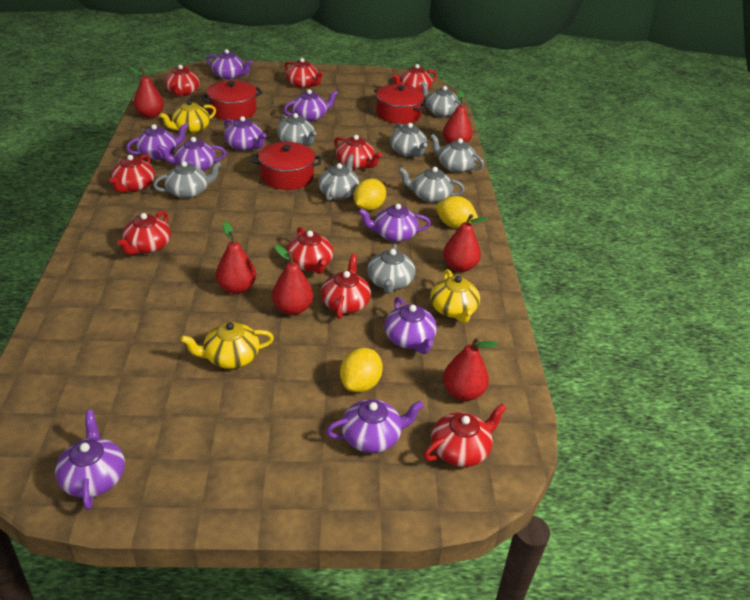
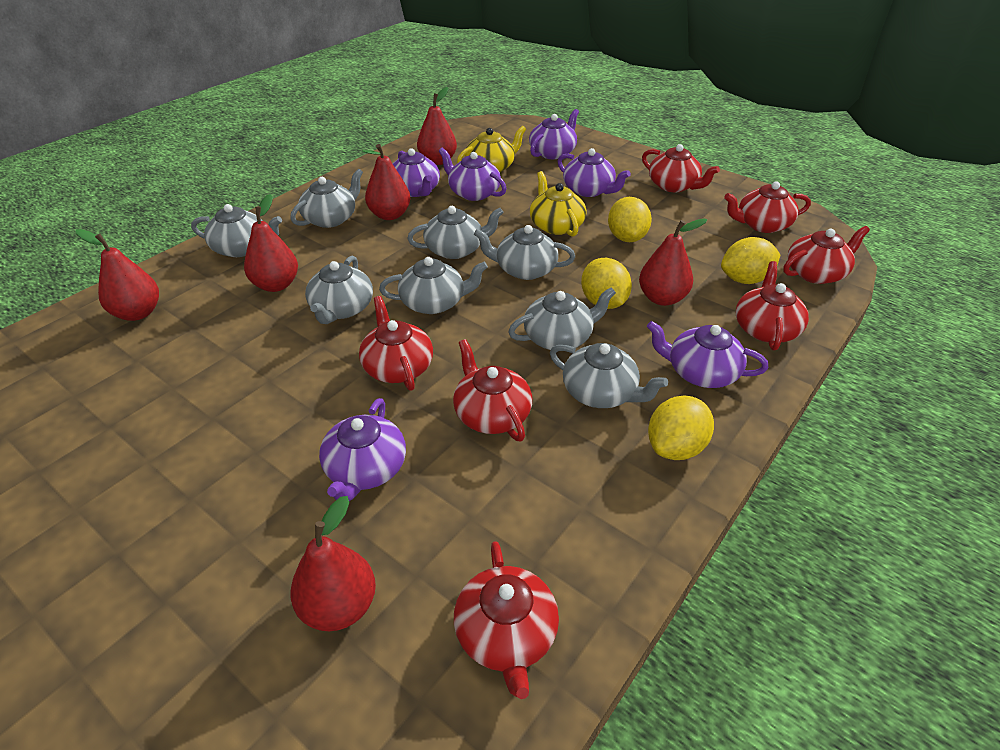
purple teapot: [55,410,125,510] [126,123,188,160] [157,137,226,171] [206,49,253,80] [224,116,267,151] [284,89,338,122] [326,399,424,453] [358,204,431,242] [384,297,437,354] = 9 -> [319,398,406,501] [393,148,440,197] [439,148,507,201] [529,109,579,159] [558,148,631,197] [647,321,768,388] = 6
red pot: [201,80,262,121] [252,142,321,190] [374,84,427,124] = 3 -> none = 0
red teapot: [109,154,155,193] [117,211,171,255] [165,65,200,96] [284,58,324,88] [286,227,333,274] [321,254,371,319] [334,135,382,170] [392,64,437,92] [424,403,507,467] = 9 -> [359,296,433,391] [453,339,532,442] [454,541,559,699] [642,144,720,192] [724,182,811,233] [736,261,809,350] [783,226,870,284] = 7
yellow lemon: [340,348,383,392] [354,179,386,211] [436,196,478,228] = 3 -> [581,258,632,309] [608,197,652,242] [648,395,714,460] [721,237,780,284] = 4
yellow teapot: [159,100,216,134] [180,322,274,369] [430,269,480,323] = 3 -> [457,126,526,172] [530,171,587,237] = 2

